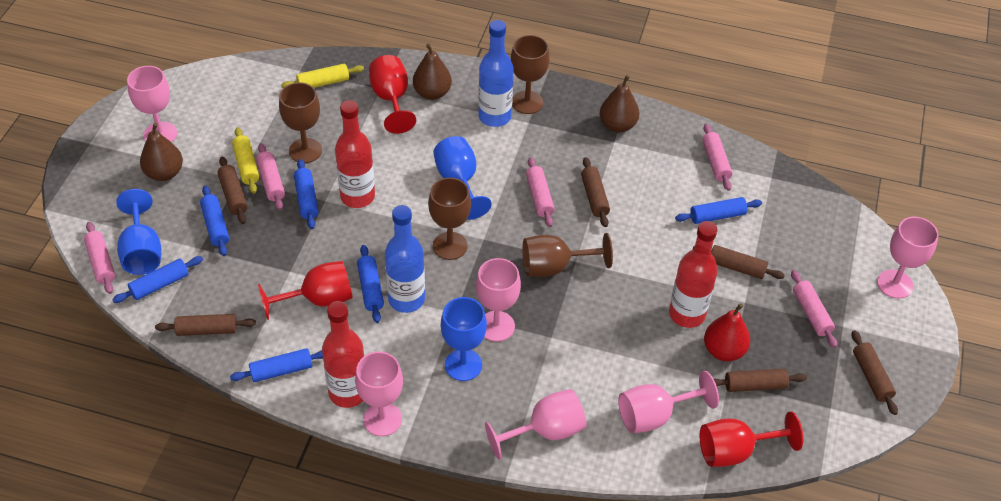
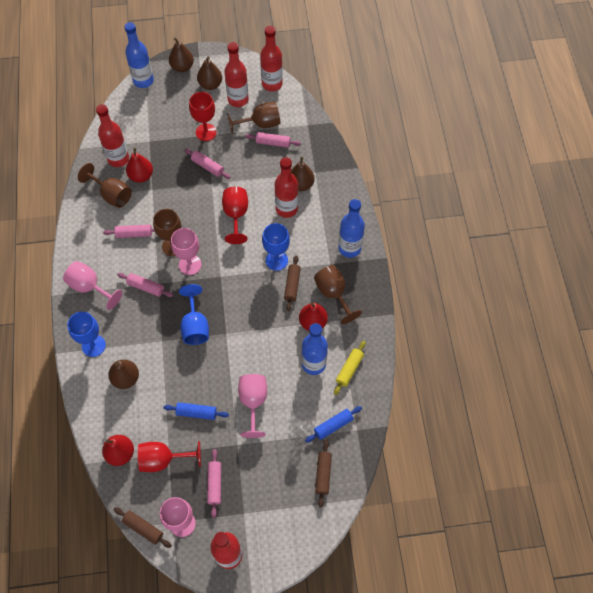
blue bottle: [385,205,425,313] [478,20,514,127] = 2 -> [124,22,154,88] [301,323,328,375] [338,199,365,258] = 3
blue rolling pin: [112,256,203,303] [200,186,229,256] [230,348,323,382] [294,159,319,229] [357,245,384,323] [675,197,762,224] = 6 -> [163,402,229,420] [305,406,362,443] = 2
brown pear: [140,123,183,181] [413,44,452,100] [600,75,640,133] = 3 -> [108,360,139,389] [169,38,194,72] [197,56,222,90] [291,156,314,191] = 4
brown rolling pin: [155,314,256,336] [218,156,248,224] [581,157,610,227] [693,245,785,279] [713,369,807,392] [852,330,898,415] = 6 -> [114,507,172,548] [284,255,301,311] [315,440,332,508] = 3
pink goblet: [127,66,177,142] [355,352,403,436] [476,258,521,342] [485,389,587,460] [618,371,719,433] [877,217,939,299] = 6 -> [63,261,122,310] [160,497,196,537] [171,228,202,275] [238,374,267,438] = 4
red bottle: [322,301,364,408] [335,100,375,208] [669,221,718,328] = 3 -> [96,104,129,167] [210,532,243,569] [224,42,249,107] [260,26,283,91] [275,157,298,218] = 5
red pear: [704,303,750,361] = 1 -> [102,435,134,466] [126,148,153,183] [299,303,328,331] = 3
yellow rolling pin: [232,127,259,194] [281,64,364,88] = 2 -> [334,341,366,395] = 1

